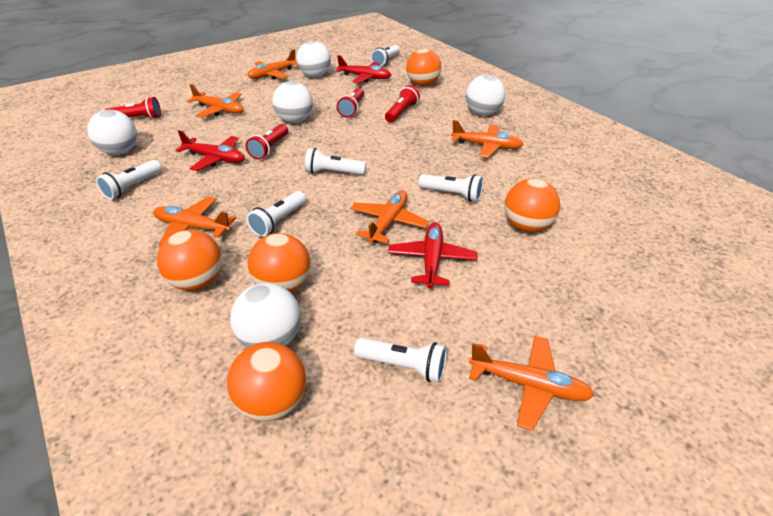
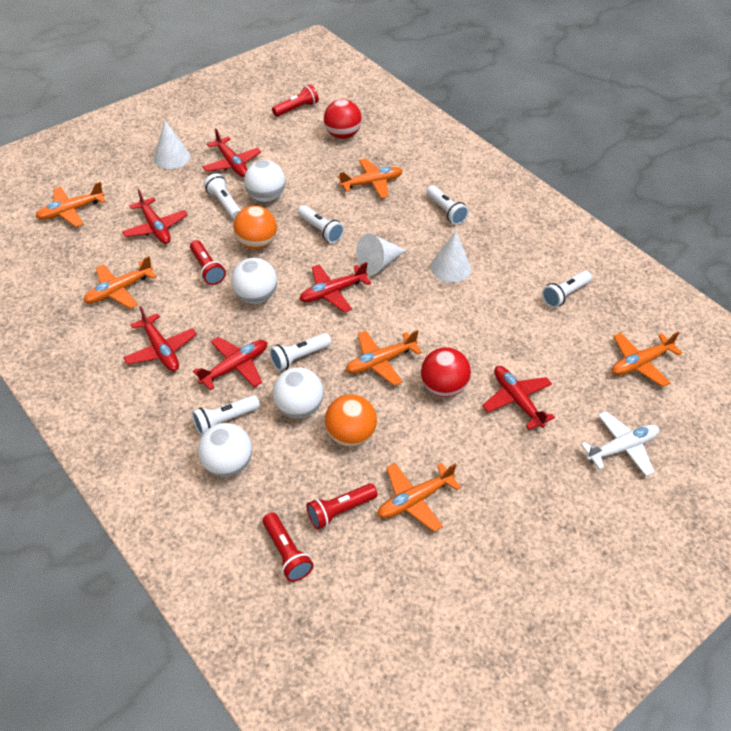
orange ball: [157,230,222,291] [227,342,306,421] [248,233,311,293] [406,49,442,86] [504,178,560,232] = 5 -> [233,206,277,249] [325,394,377,447] = 2
red ball: none = 0 -> [324,99,362,139] [421,347,471,397] = 2
red plane: [175,130,245,171] [336,55,391,83] [388,222,478,288] = 3 -> [122,189,187,244] [123,306,197,371] [193,337,267,390] [202,128,261,177] [299,262,371,313] [482,366,555,430] = 6
white ball: [87,110,137,155] [230,283,301,348] [272,81,313,123] [296,41,331,77] [466,75,505,115] = 5 -> [198,423,252,477] [231,258,277,304] [244,160,285,202] [272,367,324,418] = 4
white cone: none = 0 -> [153,120,190,169] [356,233,406,275] [430,231,471,282] = 3
white plane: none = 0 -> [581,411,659,476] = 1

